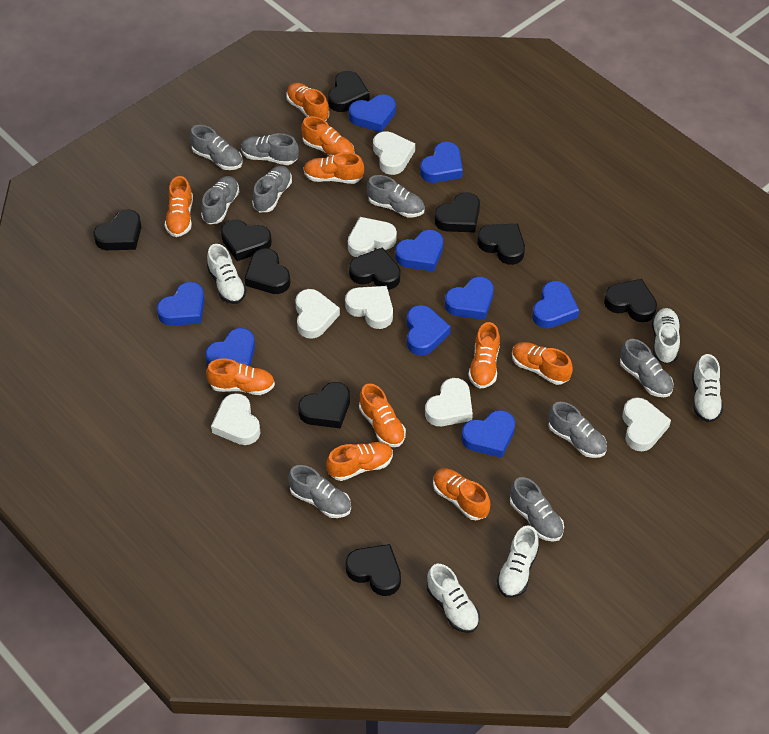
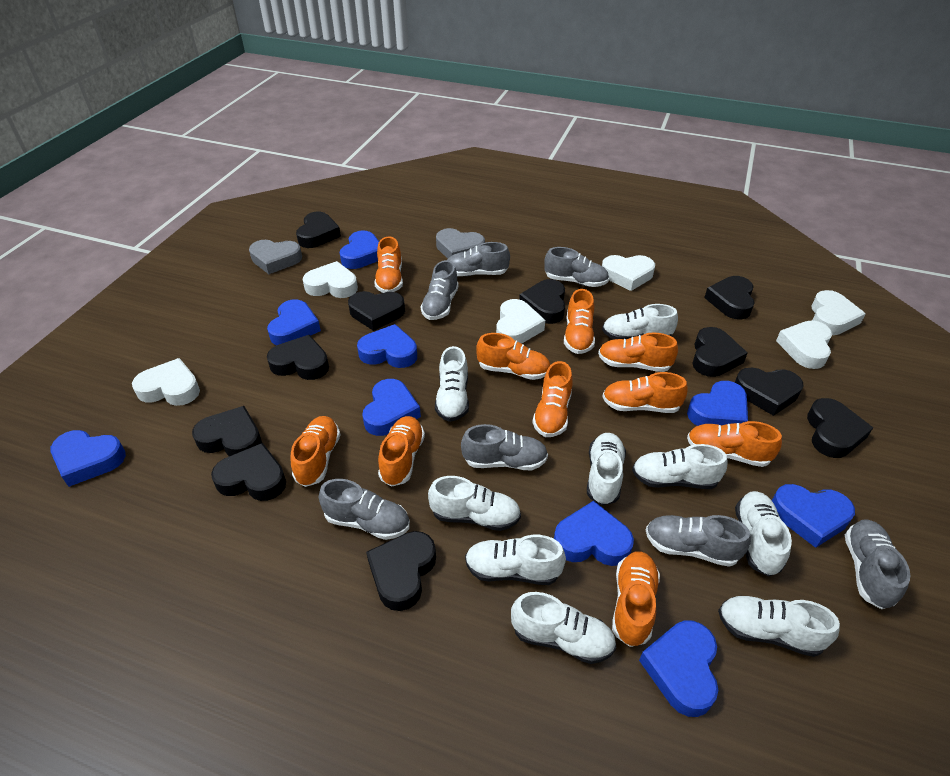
black heart: [94,209,141,250] [221,220,272,261] [245,248,290,294] [298,382,350,429] [328,71,369,112] [346,544,401,596] [349,247,400,290] [434,192,480,233] [477,224,525,265] [604,279,657,322] = 10 -> [192,406,262,456] [211,443,286,501] [267,335,329,380] [296,212,341,248] [348,291,405,331] [366,531,436,611] [519,279,565,324] [693,327,748,377] [704,276,755,320] [735,368,803,416] [807,398,873,458] = 11
grey heart: none = 0 -> [249,240,302,274] [436,228,485,259] = 2
grey shoe: [190,125,243,170] [201,176,239,224] [241,133,299,165] [252,166,292,212] [288,465,351,518] [367,175,425,218] [510,477,564,542] [548,402,607,458] [620,339,674,397] = 9 -> [319,479,410,540] [421,260,459,320] [447,242,510,276] [461,424,548,470] [544,247,609,287] [646,515,751,567] [845,519,911,609] = 7
white heart: [211,393,260,445] [295,289,340,339] [345,286,393,329] [348,217,397,257] [373,131,415,175] [425,378,473,426] [622,398,671,451] = 7 -> [132,358,200,406] [303,261,358,298] [496,299,545,344] [602,255,655,291] [776,320,832,369] [811,290,866,335] = 6
white shoe: [207,244,247,304] [427,564,480,633] [497,525,539,598] [652,308,680,364] [692,354,723,422] = 5 -> [428,476,521,531] [435,346,469,422] [465,535,566,585] [511,592,616,664] [587,433,626,506] [602,304,678,339] [632,444,728,489] [718,596,840,657] [735,491,792,576] = 9

